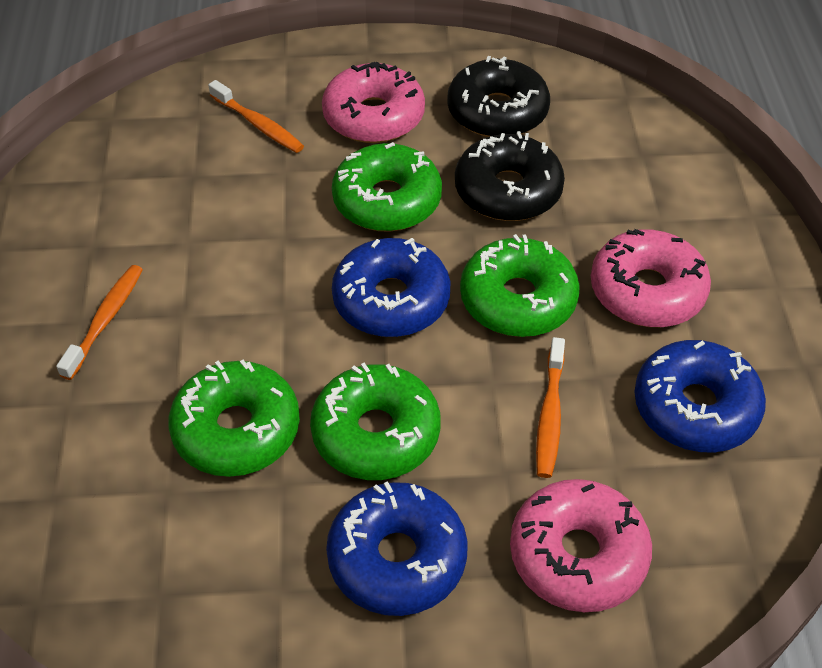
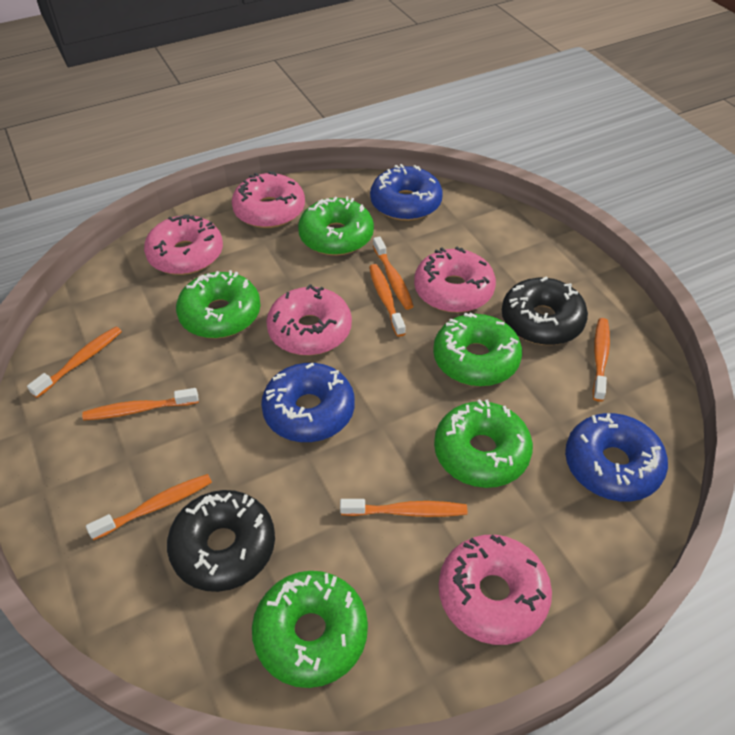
green donut: [168,360,300,477] [310,362,441,480] [332,142,442,232] [460,234,580,337] = 4 -> [176,270,261,338] [252,571,368,688] [298,197,374,256] [433,313,522,386] [434,399,533,488] = 5
orange toothbrush: [56,265,143,380] [208,80,304,153] [536,337,565,478] = 3 -> [27,327,122,398] [82,388,199,420] [86,474,212,540] [340,499,467,517] [369,264,406,337] [373,236,414,310] [593,318,610,402] = 7
pink donut: [322,62,425,143] [510,479,652,612] [591,229,711,327] = 3 -> [144,214,223,275] [232,171,305,228] [266,284,352,356] [414,247,496,313] [439,535,552,645] = 5

